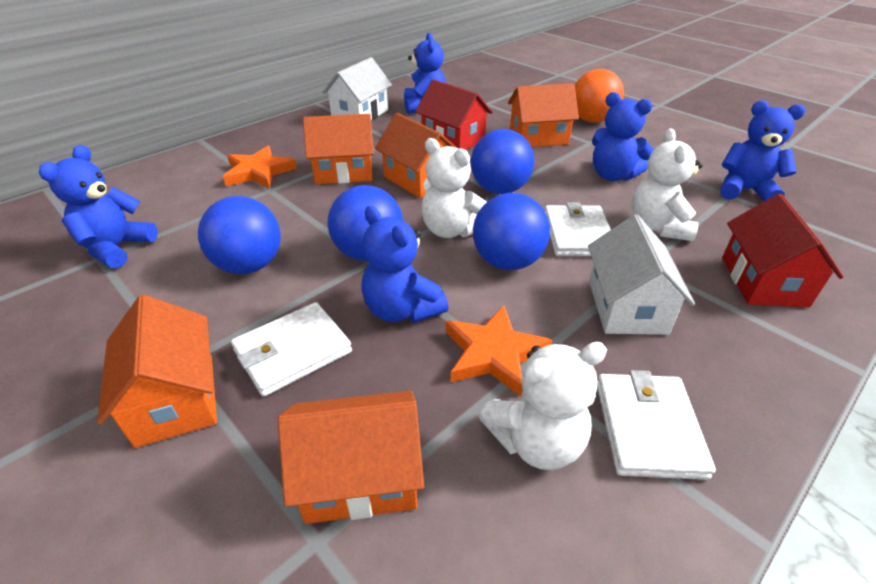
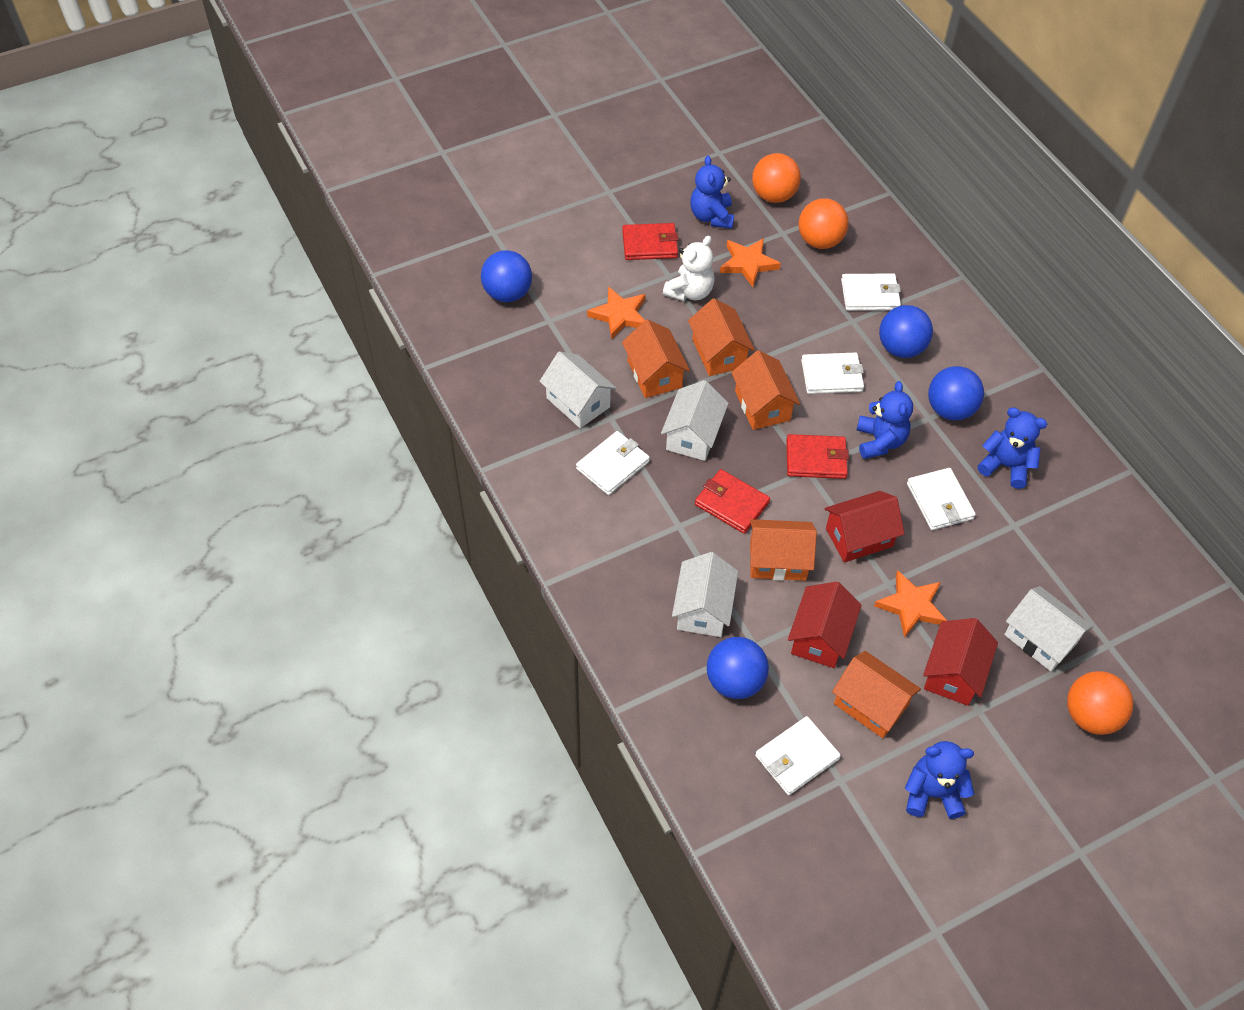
blue teddy bear: [39,145,158,268] [361,206,449,323] [404,32,446,113] [592,92,654,181] [720,100,806,201] = 5 -> [690,155,734,229] [857,381,913,459] [905,741,974,819] [978,407,1047,489] = 4
orange ball: [575,69,624,123] = 1 -> [752,153,801,203] [798,198,849,249] [1067,671,1133,735] = 3
orange star: [223,146,297,189] [445,305,552,396] = 2 -> [587,287,645,340] [720,238,781,287] [874,570,947,638] = 3
red house: [415,79,492,150] [722,194,844,308] = 2 -> [788,581,862,668] [825,491,905,562] [923,618,998,706] = 3
red wallet: none = 0 -> [622,223,678,260] [695,469,770,534] [786,434,849,479] = 3
white house: [322,57,392,120] [588,215,695,335] = 2 -> [539,351,617,428] [661,380,729,461] [672,552,738,637] [1004,586,1093,671] = 4
white teddy bear: [421,138,487,238] [479,342,607,470] [631,128,703,241] = 3 -> [663,236,715,301] = 1
white wallet: [231,302,352,397] [545,202,611,256] [597,370,716,480] = 3 -> [576,431,650,495] [755,716,841,795] [801,353,864,394] [841,273,901,311] [907,468,976,530] = 5

